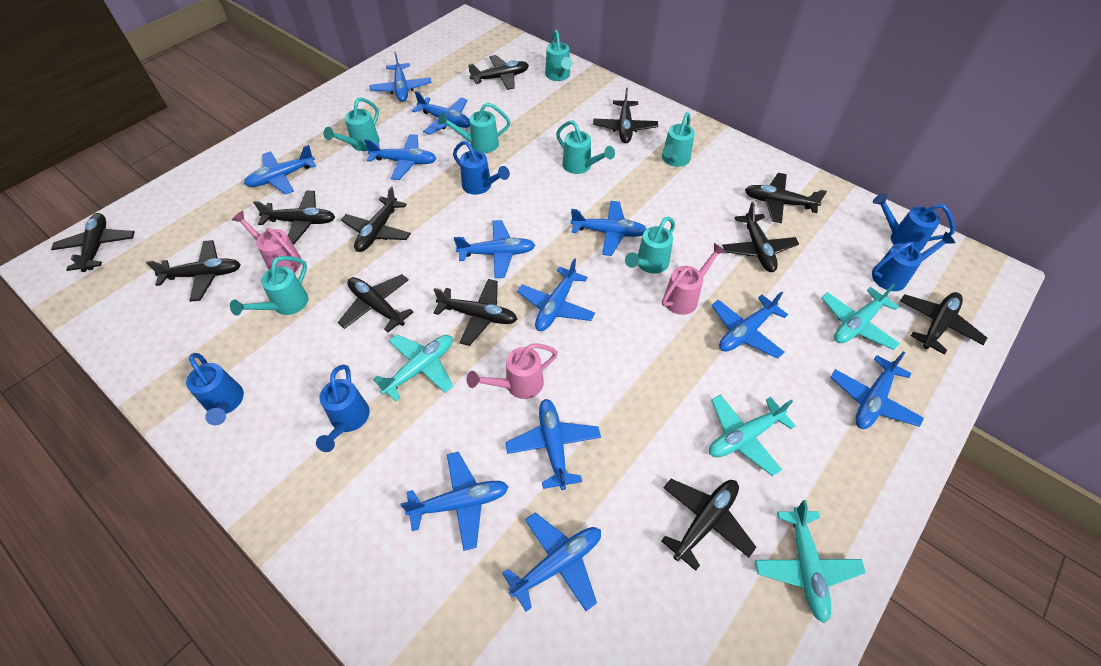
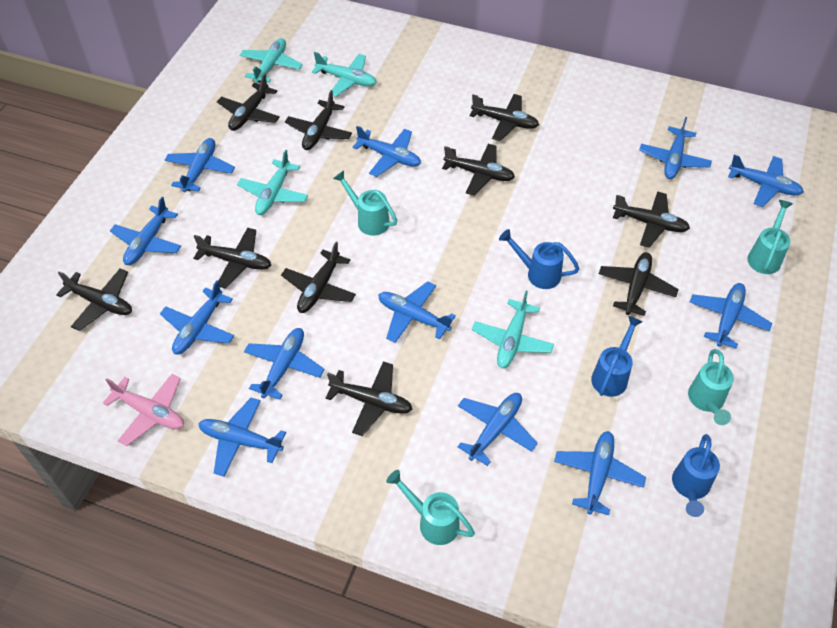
black plane: [51,213,135,272] [146,240,241,302] [253,191,335,244] [338,274,414,332] [341,187,411,252] [434,279,517,346] [468,55,529,90] [593,88,658,143] [661,479,756,571] [722,202,799,272] [745,173,827,223] [900,292,987,355] = 12 -> [56,269,132,331] [193,228,271,288] [217,74,280,131] [281,242,356,313] [285,90,352,150] [326,362,412,436] [442,144,515,196] [470,94,539,141] [599,252,679,316] [613,191,690,248] = 10
blue watering can: [186,353,244,425] [316,365,369,452] [453,141,510,195] [872,232,955,291] [873,193,955,251] = 5 -> [499,229,579,289] [591,316,643,397] [672,434,720,517] = 3
pink plane: none = 0 -> [103,374,184,446] = 1
pink watering can: [232,211,301,273] [467,344,558,399] [662,243,726,315] = 3 -> none = 0
turquoise watering can: [230,256,308,316] [323,98,380,151] [438,102,511,153] [545,30,573,81] [556,120,615,174] [625,217,675,274] [662,112,695,167] = 7 -> [333,170,397,236] [386,470,475,545] [688,349,734,425] [748,200,793,274] = 4

